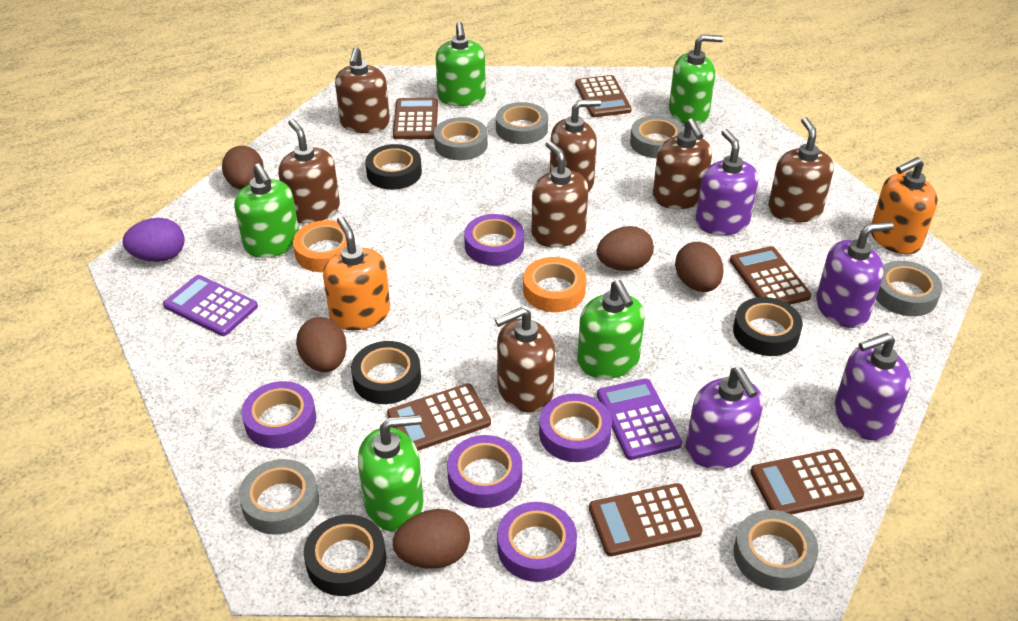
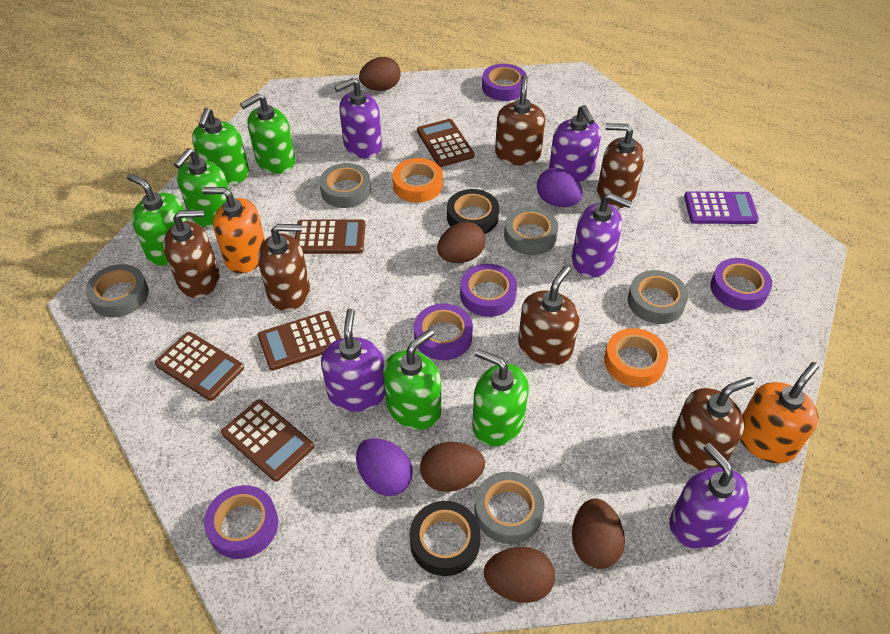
black tape: [304,515,387,596] [351,341,421,404] [365,144,422,190] [733,297,803,356] = 4 -> [409,501,481,576] [447,189,499,234] = 2
brown calculator: [387,383,491,451] [393,98,438,139] [575,75,632,117] [589,483,702,556] [730,246,811,305] [750,449,864,515] = 6 -> [155,332,244,401] [221,399,314,481] [258,311,342,371] [295,220,365,254] [417,119,475,167] = 5
brown soap dispenser: [278,119,340,223] [335,47,390,133] [495,307,555,413] [531,141,588,247] [550,99,601,192] [653,118,712,209] [768,117,834,223] = 7 -> [163,209,219,298] [258,224,310,311] [495,75,545,165] [518,266,580,366] [597,123,645,208] [672,377,754,471] = 6
green soap dispenser: [234,163,299,258] [358,415,423,532] [436,22,486,106] [577,280,645,379] [669,34,723,124] = 5 -> [127,173,188,266] [174,148,229,228] [192,108,249,185] [240,93,295,174] [383,329,441,430] [472,349,529,446] = 6
grey tape: [239,459,319,535] [434,117,488,160] [496,102,548,144] [630,116,684,158] [734,510,819,591] [876,261,942,316] = 6 -> [86,264,149,317] [319,163,371,208] [474,472,544,544] [504,207,558,255] [628,270,688,324] = 5
purple calculator: [163,275,258,336] [597,378,682,460] = 2 -> [684,191,759,224] = 1
purple egg: [123,218,184,262] = 1 -> [356,438,413,496] [537,168,583,207] = 2
purple soap dispenser: [686,367,763,469] [696,129,758,235] [816,222,894,328] [835,333,911,441] = 4 -> [321,309,385,412] [334,78,382,158] [549,105,601,182] [572,193,633,277] [669,443,750,549] = 5

